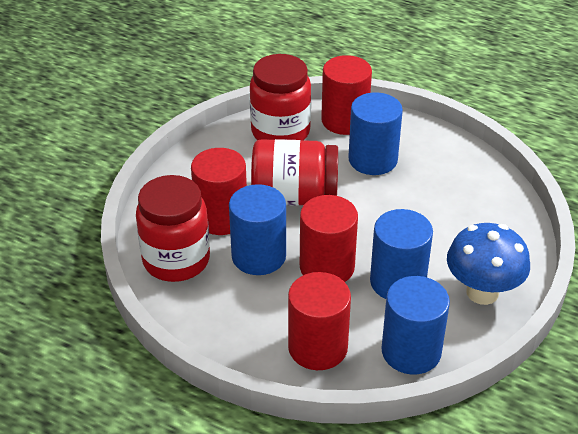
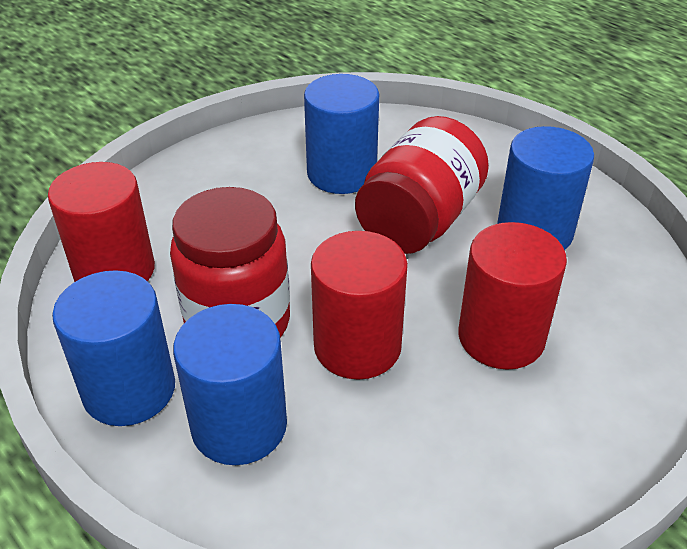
blue mushroom: [447,223,530,305] = 1 -> none = 0
red cylinder: [191,148,247,235] [288,272,351,370] [300,195,358,282] [321,55,372,135] = 4 -> [48,162,155,282] [311,231,408,379] [458,222,567,370] = 3
red jar: [136,175,210,282] [250,54,311,140] [251,139,338,206] = 3 -> [170,187,290,338] [355,116,489,254] = 2

